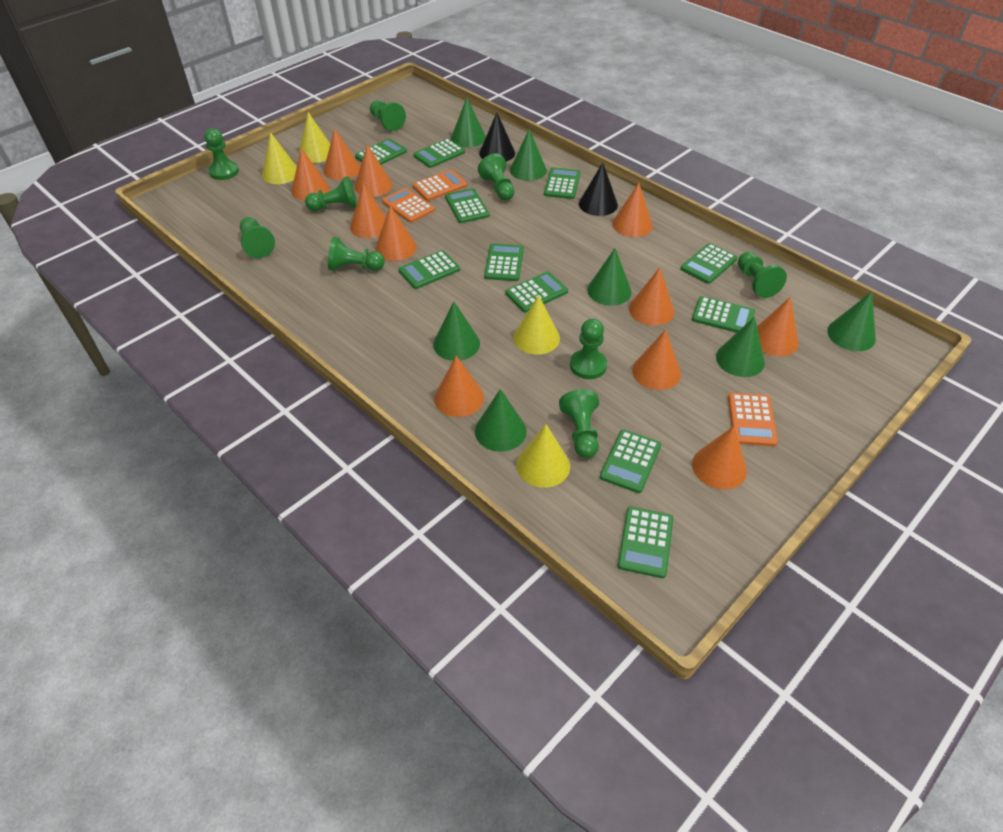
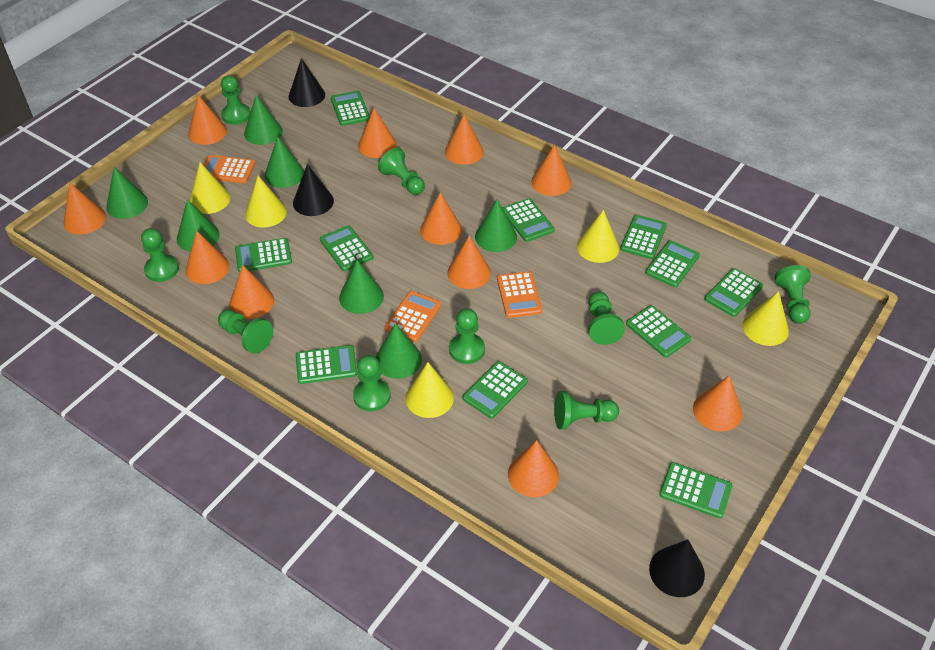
black cone: [479,113,515,162] [579,162,618,216] = 2 -> [288,58,325,107] [293,164,334,216] [649,539,705,597] = 3
yellow cone: [262,132,297,184] [298,112,330,163] [513,295,560,355] [517,424,570,488] = 4 -> [189,162,230,214] [245,176,287,228] [405,362,454,418] [577,210,619,263] [742,291,789,346] = 5

